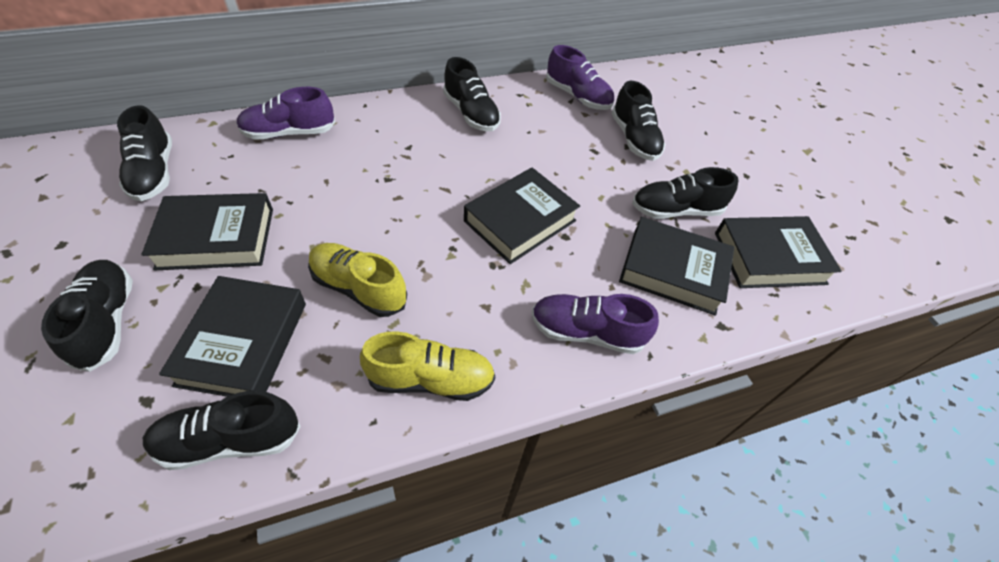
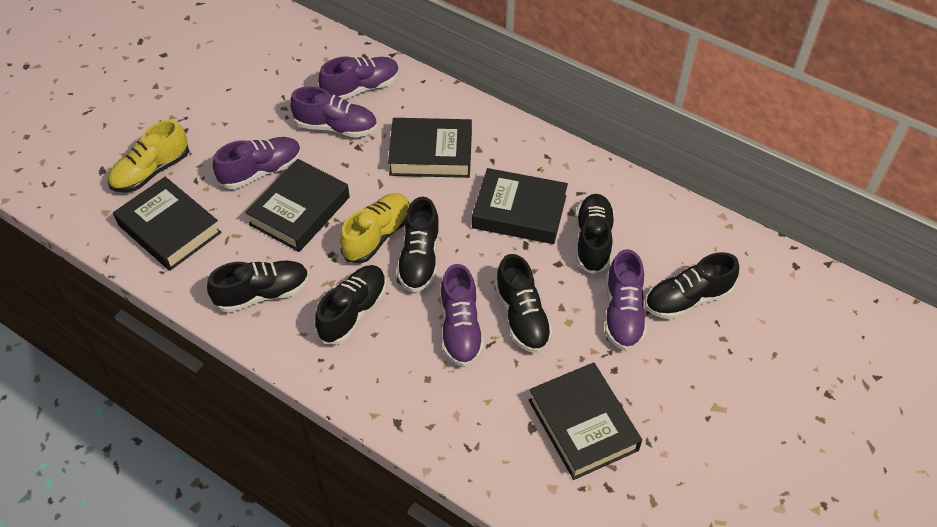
purple shoe: [236,87,335,140] [532,294,659,354] [546,45,614,110] = 3 -> [213,137,301,189] [290,86,377,138] [318,56,399,100] [440,264,484,367] [605,249,647,351] = 5

